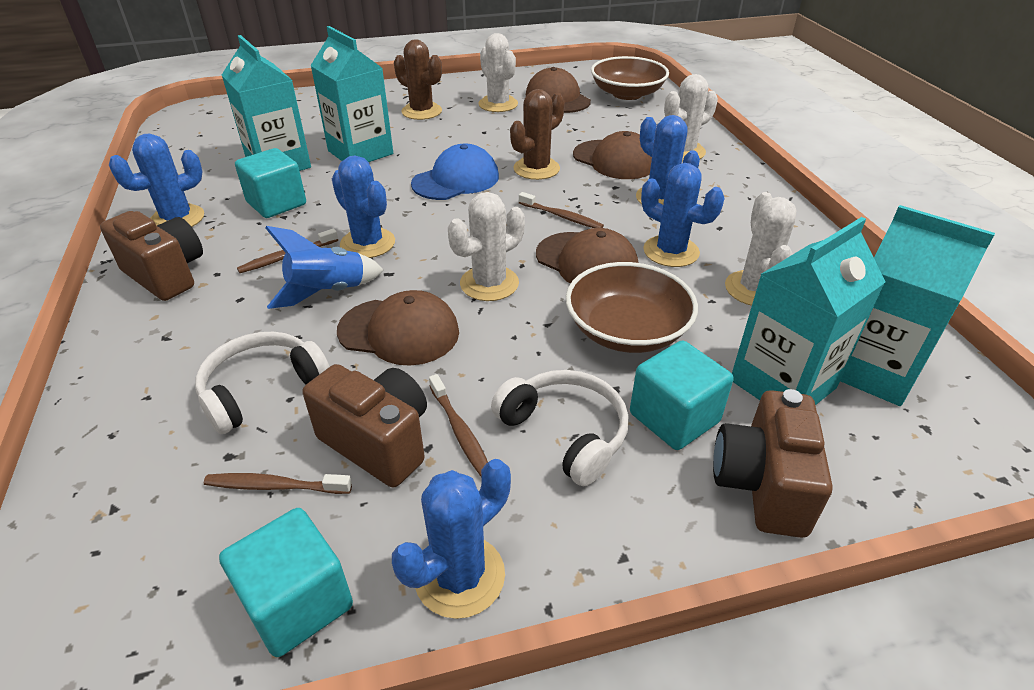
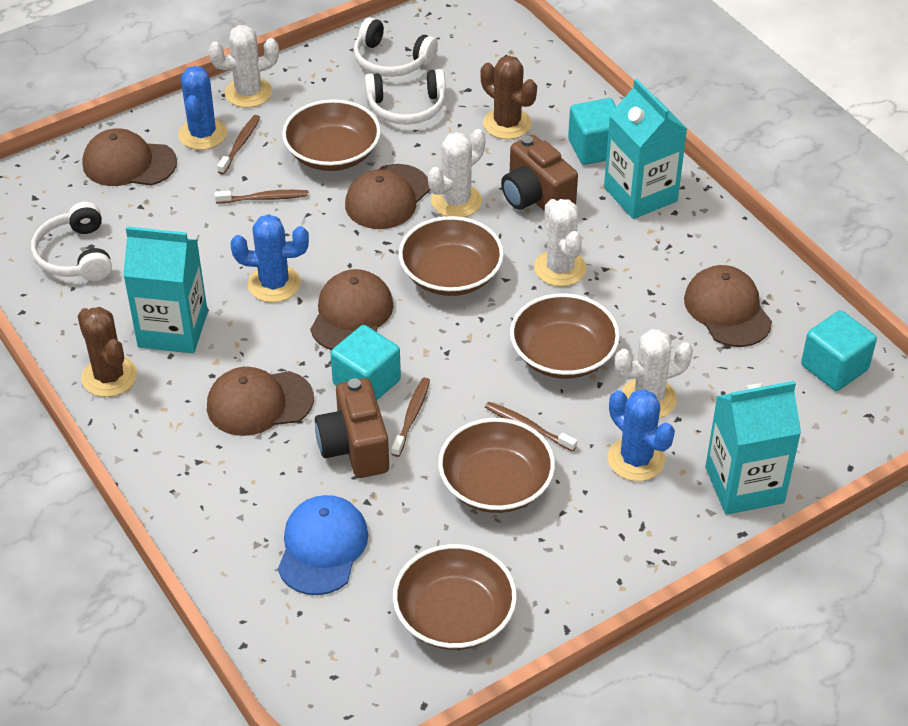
blue cactus: [109,133,204,227] [332,155,395,258] [392,459,511,619] [636,115,700,205] [641,163,725,267] = 5 -> [178,66,227,150] [230,214,309,302] [608,389,675,481] = 3
blue rocket: [265,226,383,309] = 1 -> none = 0
brown bowl: [566,262,698,353] [591,56,669,100] = 2 -> [282,99,381,171] [393,544,517,650] [399,216,504,296] [438,418,555,513] [510,293,620,379] = 5
brown camera: [100,211,203,301] [303,364,427,487] [713,389,833,538] = 3 -> [315,378,389,478] [501,135,578,212] = 2
brown cap: [337,290,459,366] [526,67,591,113] [536,228,638,284] [573,131,652,179] = 4 -> [83,128,177,186] [207,367,314,436] [310,269,393,350] [345,164,430,229] [684,265,772,347] = 5
turquoise carton: [222,35,311,171] [310,26,393,162] [732,217,885,405] [840,205,995,406] = 4 -> [123,227,208,353] [604,79,687,219] [705,381,801,515] = 3
white headphones: [195,332,330,434] [491,370,629,486] = 2 -> [31,202,112,281] [354,17,438,77] [365,69,446,124] = 3

